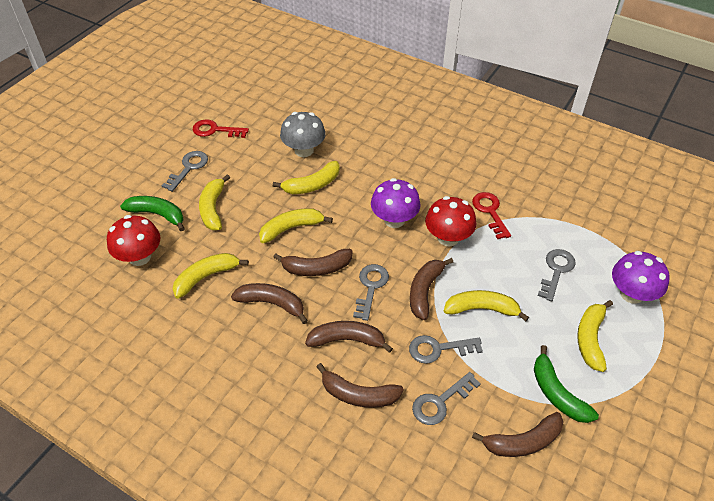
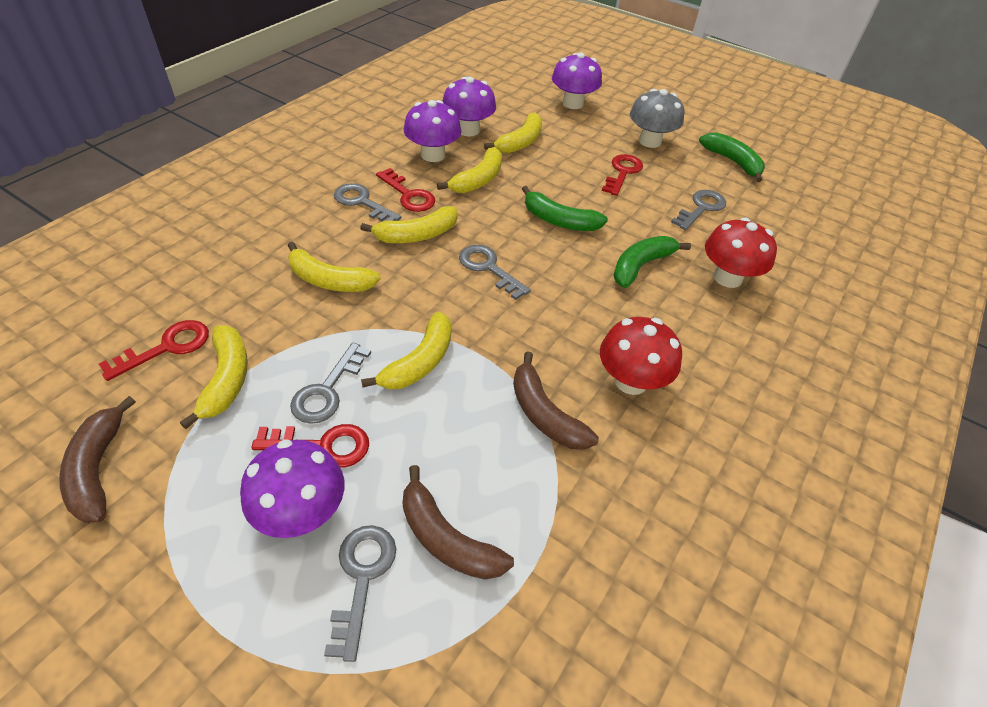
brown banana: [231,283,308,324] [273,249,353,276] [305,321,393,353] [317,363,404,408] [410,258,453,320] [472,412,563,457] = 6 -> [59,396,136,523] [403,465,514,580] [513,351,599,450] = 3
green banana: [120,196,185,231] [534,345,599,423] = 2 -> [522,186,608,231] [613,236,691,288] [699,132,765,182] = 3
purple mushroom: [371,178,421,228] [612,251,670,304] = 2 -> [240,439,344,538] [404,100,462,162] [443,77,496,137] [552,52,602,109] = 4
red key: [193,119,249,138] [472,192,511,239] = 2 -> [99,320,209,381] [251,424,369,468] [376,168,435,212] [602,154,643,196] = 4

